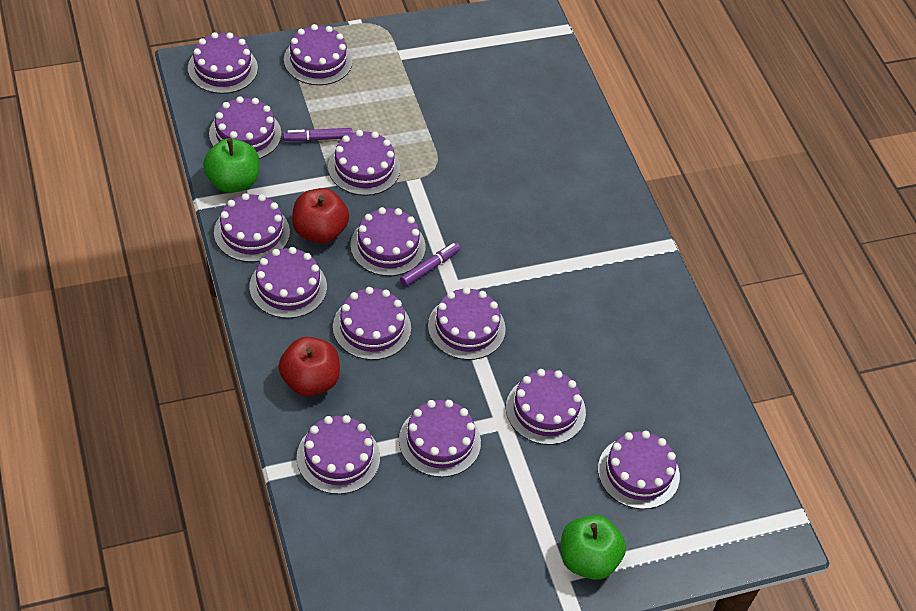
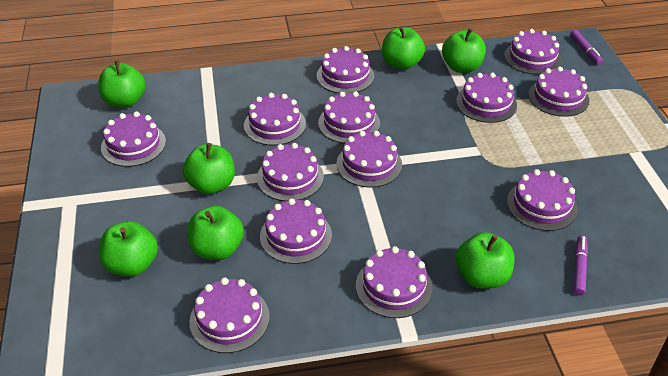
green apple: [203,138,259,193] [561,515,626,580] = 2 -> [98,60,145,108] [99,221,158,277] [183,143,235,194] [187,206,244,260] [382,26,425,70] [442,28,486,73] [456,232,515,289] = 7
red apple: [278,337,340,396] [292,188,349,243] = 2 -> none = 0

